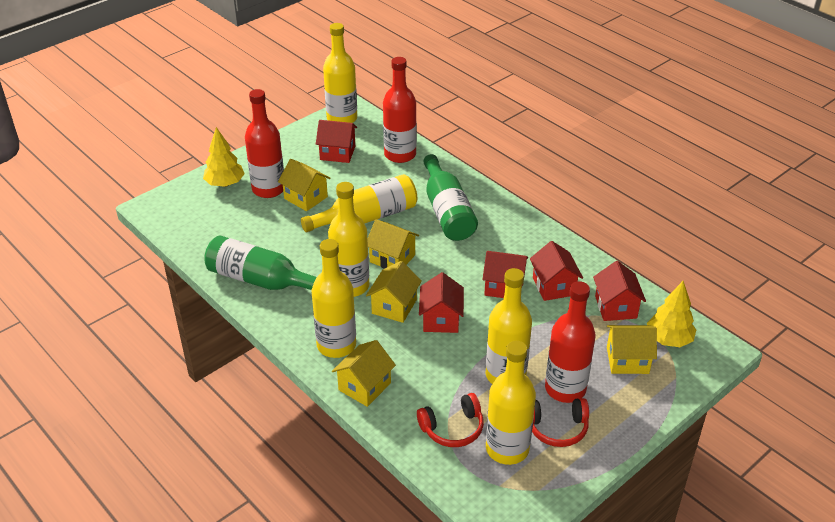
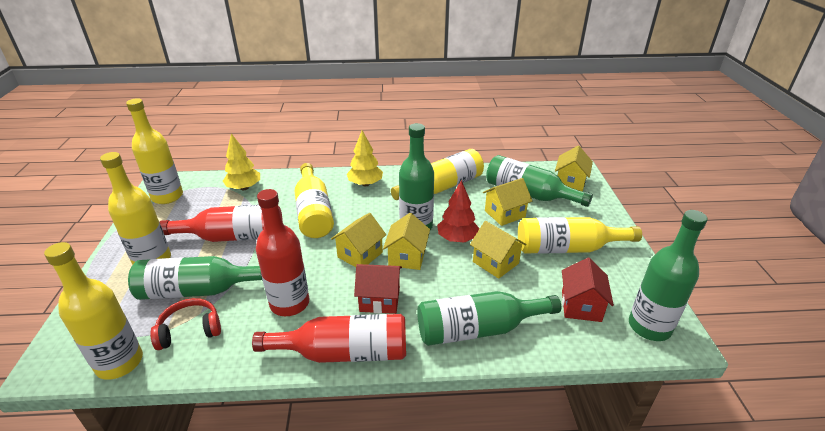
green bottle: [204,236,317,290] [423,154,478,241] = 2 -> [128,256,263,300] [399,123,434,230] [417,291,561,346] [486,155,593,207] [629,210,708,341] = 5
red headphones: [417,393,484,447] [532,398,589,447] = 2 -> [150,298,221,350] = 1
red house: [316,120,357,163] [419,272,464,333] [482,251,528,298] [530,241,583,301] [593,261,646,321] = 5 -> [354,264,402,314] [562,258,614,322] = 2
red tree: none = 0 -> [437,180,480,243] = 1

